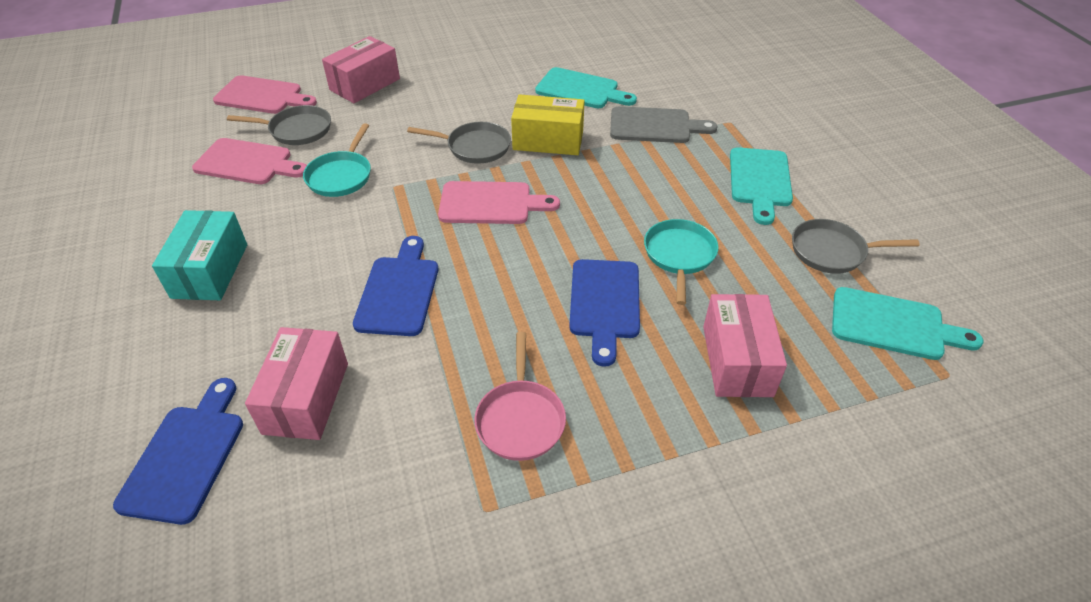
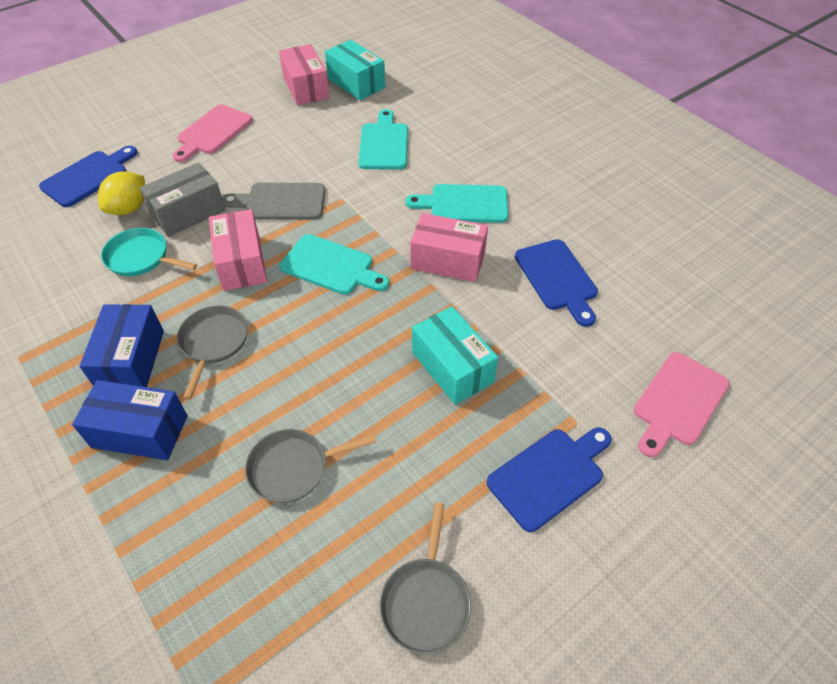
blue box: none = 0 -> [72,380,188,460] [79,304,164,387] = 2
grey box: none = 0 -> [140,162,226,237] = 1
pink cutting board: [192,138,307,184] [213,75,317,114] [438,181,560,224] = 3 -> [172,104,253,162] [634,352,729,457] = 2
pink pan: [474,332,566,461] = 1 -> none = 0
turquoise box: [152,210,247,300] = 1 -> [325,40,385,100] [412,306,498,405] = 2
turquoise pan: [303,123,371,197] [644,219,719,305] = 2 -> [101,228,197,276] = 1
yellow box: [511,94,585,155] = 1 -> none = 0
yellow lemon: none = 0 -> [98,171,145,215] = 1

